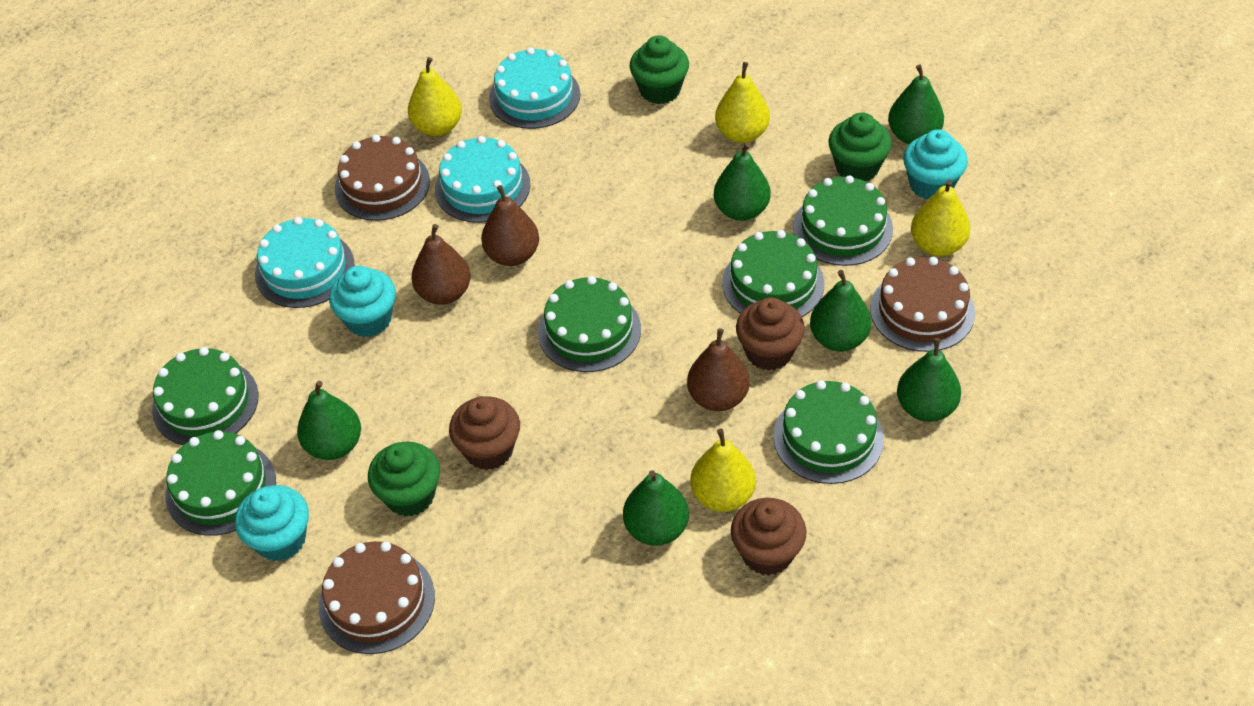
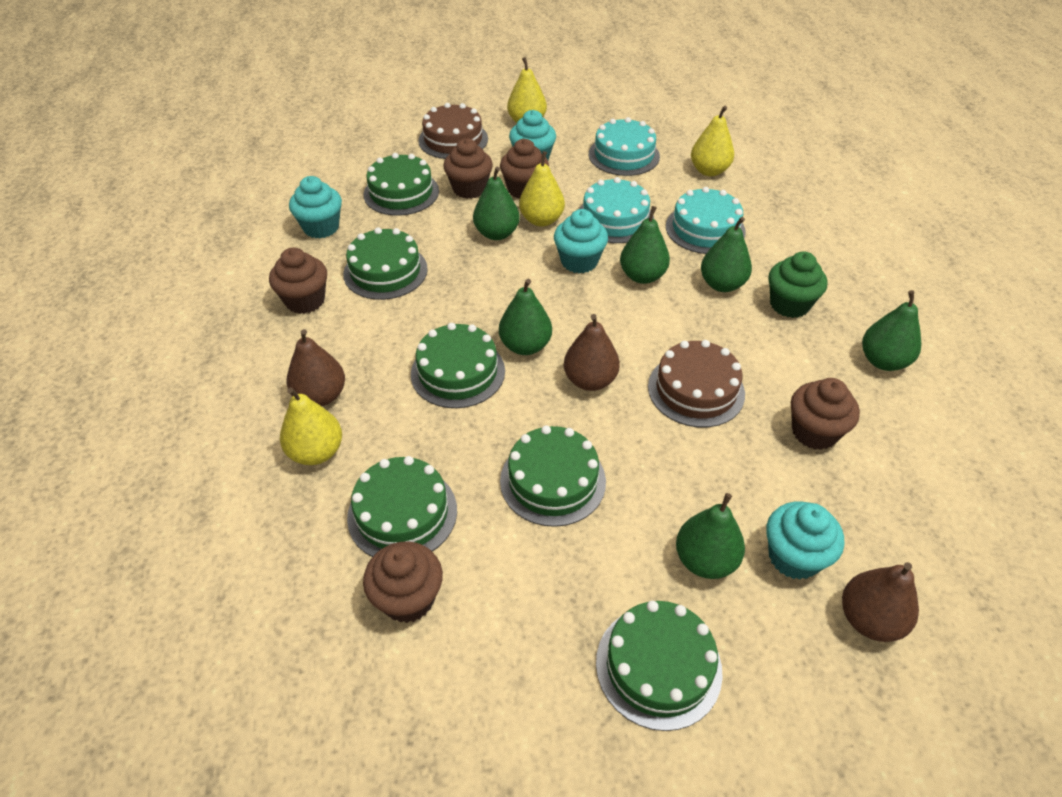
brown cake: [319,541,435,654] [335,135,430,221] [870,257,975,352] = 3 -> [418,103,488,159] [648,340,745,427] = 2
brown cupcake: [449,396,520,470] [731,498,807,575] [736,297,805,371] = 3 -> [269,247,327,314] [363,541,443,623] [443,138,493,199] [500,139,549,198] [791,378,860,450] = 5
green cupcake: [368,442,440,517] [630,35,689,104] [828,112,892,182] = 3 -> [769,251,827,318] = 1
turquoise cupcake: [235,485,309,561] [329,266,396,337] [903,129,968,199] = 3 -> [289,176,342,239] [509,110,556,160] [554,209,608,273] [766,502,844,580] = 4

